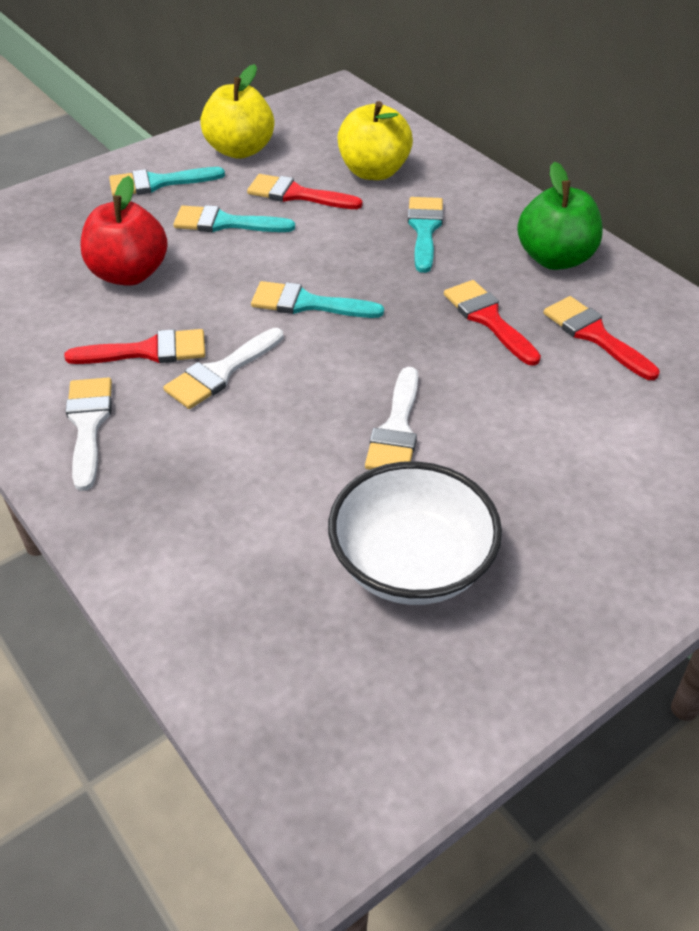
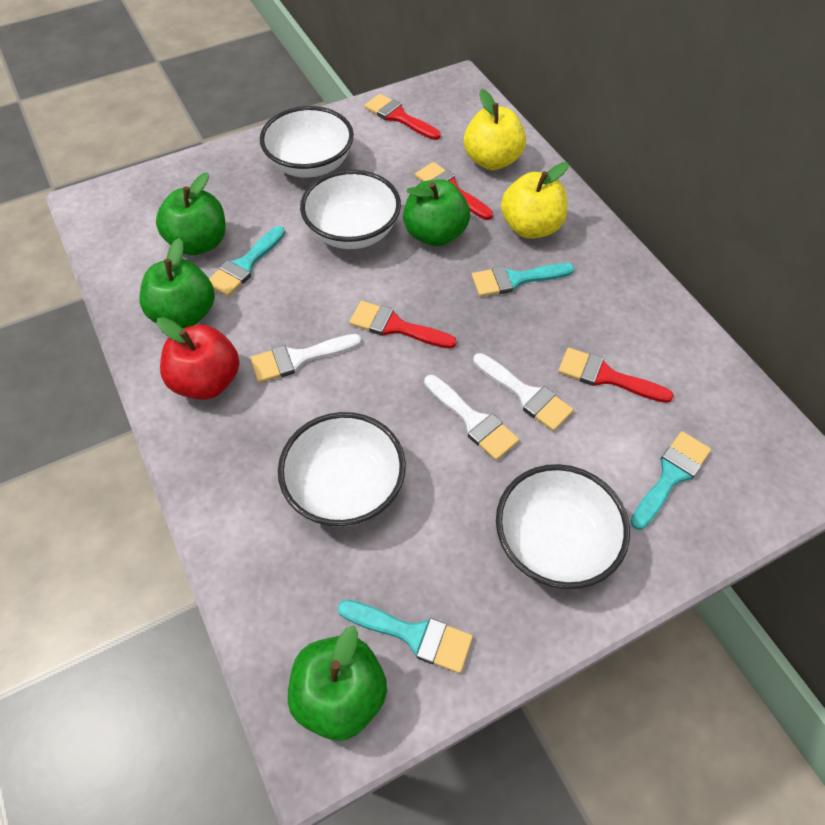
green apple: [517,162,603,270] = 1 -> [139,238,215,328] [156,172,226,255] [288,626,387,741] [403,179,470,247] = 4
white bowl: [328,461,502,605] = 1 -> [260,106,354,178] [278,412,406,527] [300,170,401,249] [496,464,630,589] = 4

